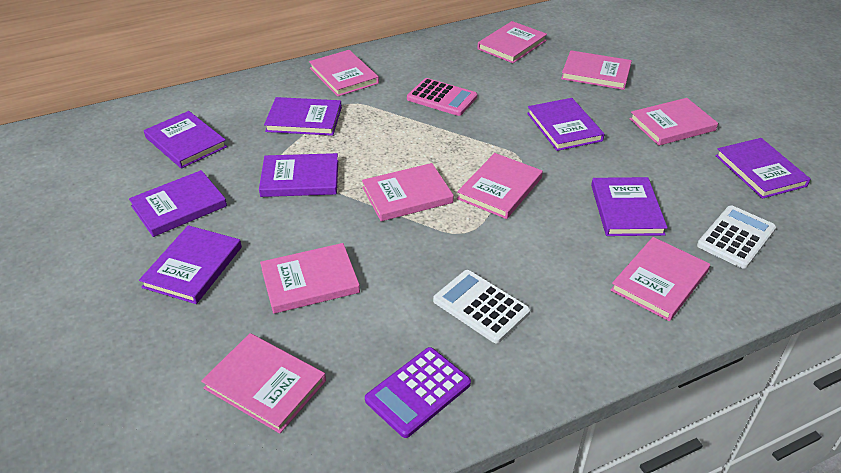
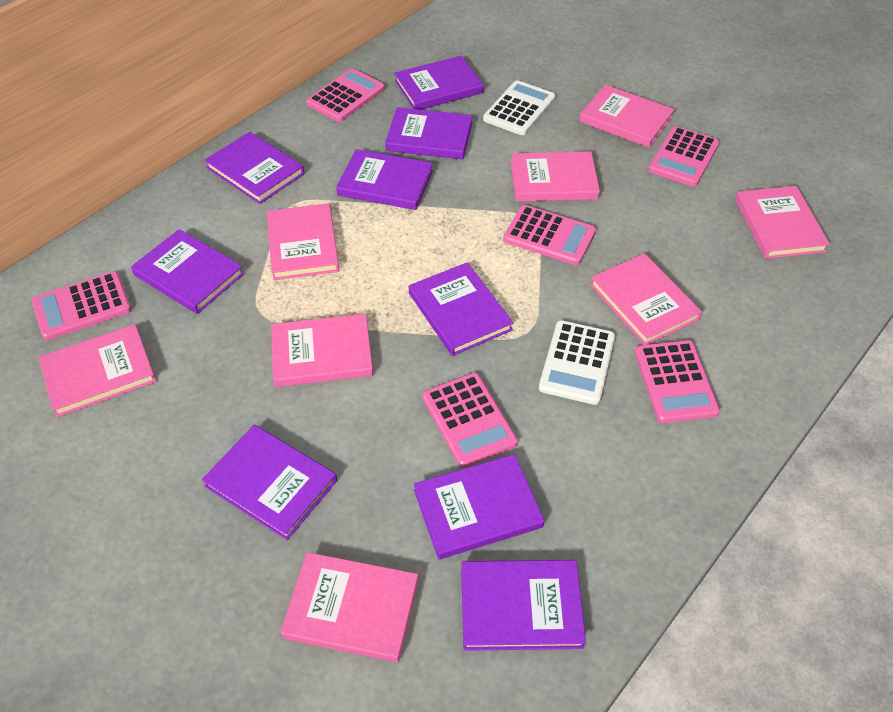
pink book: [201,333,326,434] [260,243,360,314] [309,50,379,97] [362,163,454,221] [457,153,543,219] [477,21,547,63] [561,50,632,90] [610,237,710,321] [630,98,718,146] = 9 -> [38,324,156,417] [267,203,340,280] [271,314,373,387] [280,552,419,662] [511,151,600,202] [579,85,674,148] [590,253,702,345] [735,186,830,259] = 8
pink calculator: [407,78,477,116] = 1 -> [32,271,132,340] [306,68,385,122] [422,373,518,468] [503,205,596,265] [635,340,720,423] [648,126,719,187] = 6
purple book: [129,170,227,237] [139,225,242,304] [144,111,227,169] [259,153,338,197] [264,97,342,136] [527,98,605,151] [591,177,668,236] [715,138,811,199] = 8 -> [131,229,244,314] [202,425,337,540] [205,132,305,204] [336,149,433,210] [385,107,472,159] [394,56,484,110] [409,262,513,356] [414,454,544,559] [461,560,586,651] = 9
purple calculator: [365,347,471,438] = 1 -> none = 0

